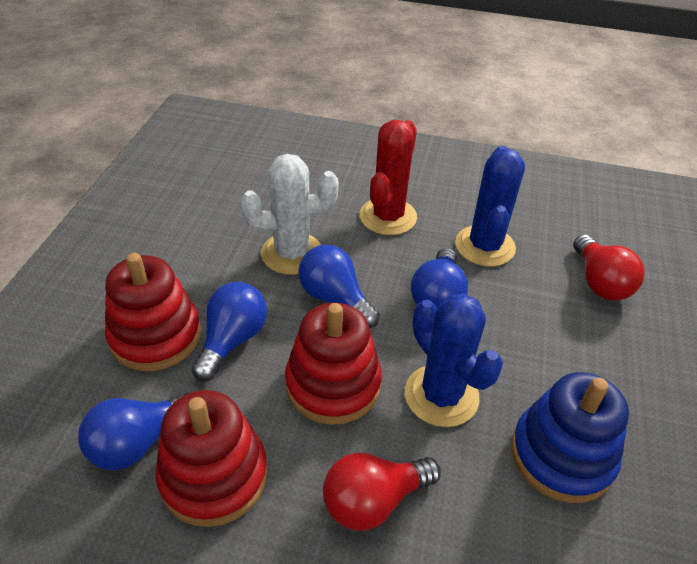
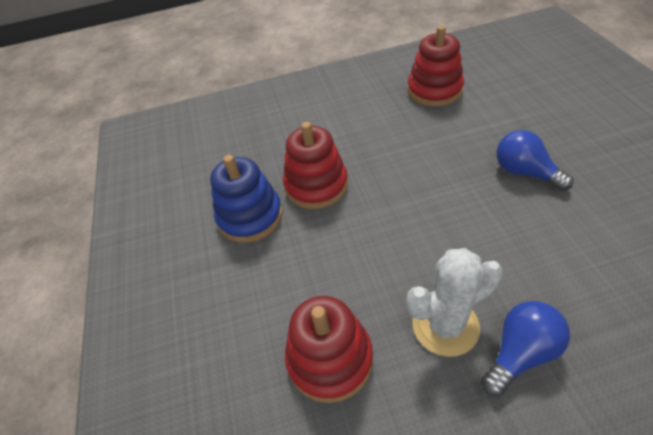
blue cactus: [405,293,503,427] [455,146,525,267] = 2 -> none = 0
blue light bulb: [78,393,189,470] [192,282,267,382] [298,244,380,328] [411,248,468,308] = 4 -> [481,301,570,397] [496,130,573,191] = 2
red cactus: [360,120,417,235] = 1 -> none = 0
red light bulb: [323,453,441,531] [573,234,645,300] = 2 -> none = 0

